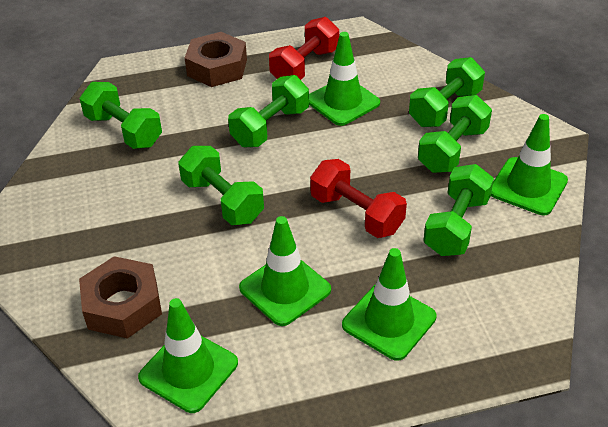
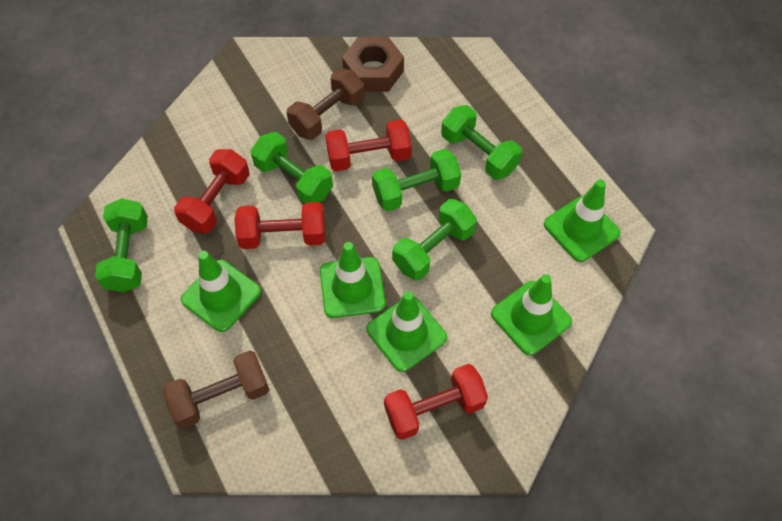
brown dumbbell: none = 0 -> [163,350,269,429] [287,68,365,140] = 2
brown nut: [79,256,162,339] [185,32,247,87] = 2 -> [342,37,404,92] = 1
green dumbbell: [80,82,162,149] [178,146,264,225] [228,75,309,147] [409,57,485,127] [418,95,492,173] [423,164,494,256] = 6 -> [95,198,148,292] [251,132,333,204] [372,149,461,211] [392,199,477,281] [441,105,522,180] = 5
red dumbbell: [269,17,339,80] [310,159,407,238] = 2 -> [174,149,250,234] [235,202,325,249] [325,120,411,171] [384,364,488,440] = 4

